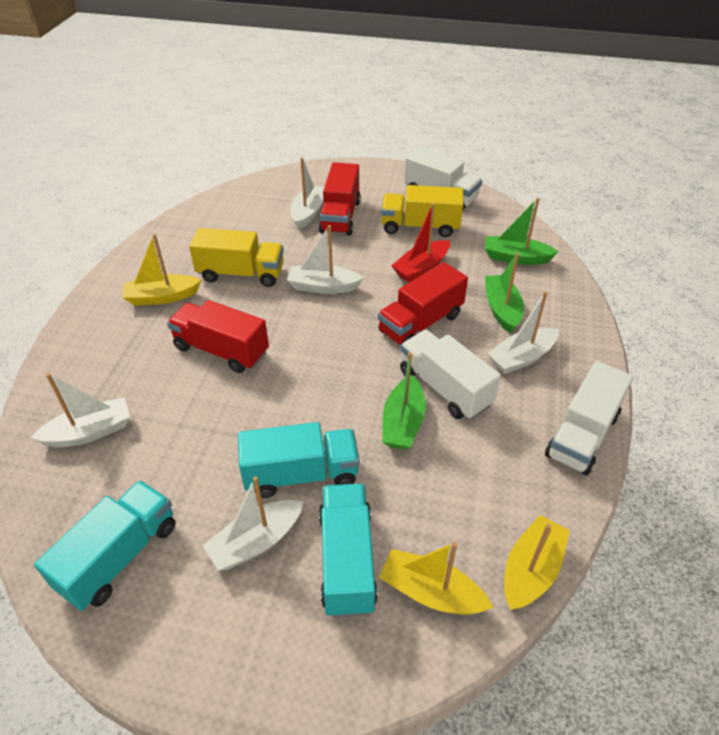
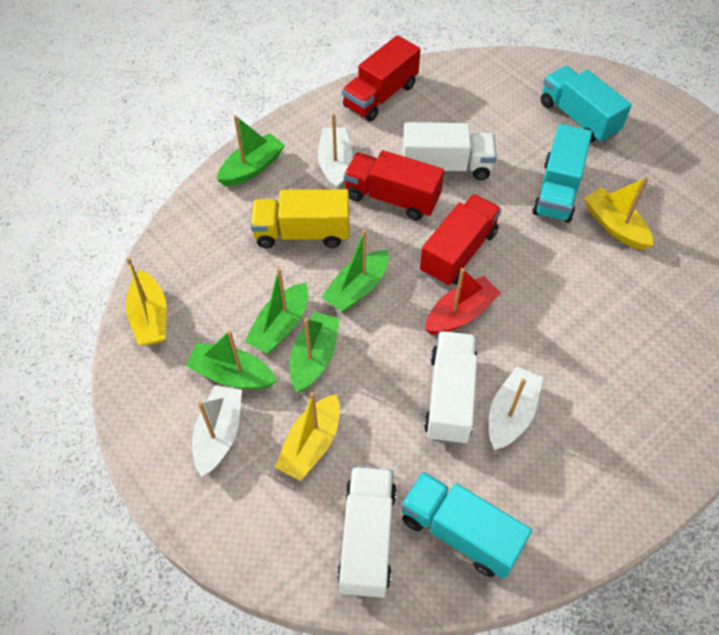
green boat: [382,352,426,450] [485,198,559,265] [485,253,524,334] = 3 -> [185,330,277,389] [217,115,285,187] [244,268,308,354] [290,312,340,393] [322,230,389,312] = 5
white boat: [31,373,130,448] [203,476,304,571] [287,225,364,294] [290,157,324,230] [487,291,559,374] = 5 -> [192,385,242,477] [318,113,353,189] [489,366,543,450] = 3
yellow truck: [189,228,284,287] [381,185,464,237] = 2 -> [250,189,349,248] = 1

